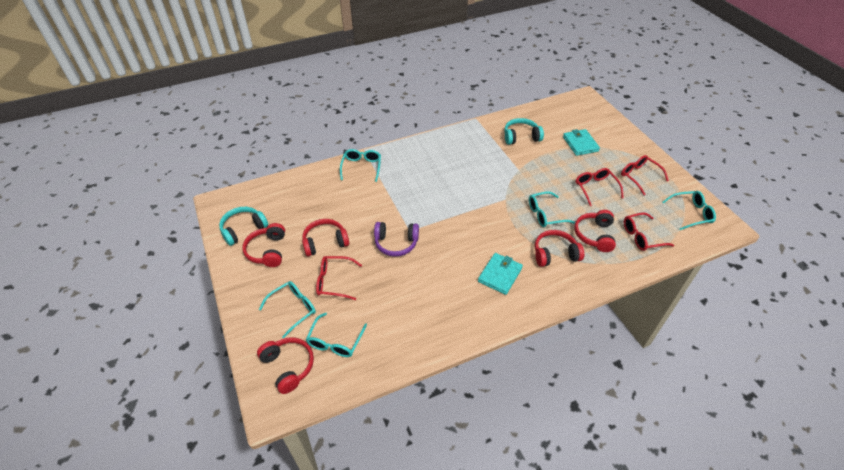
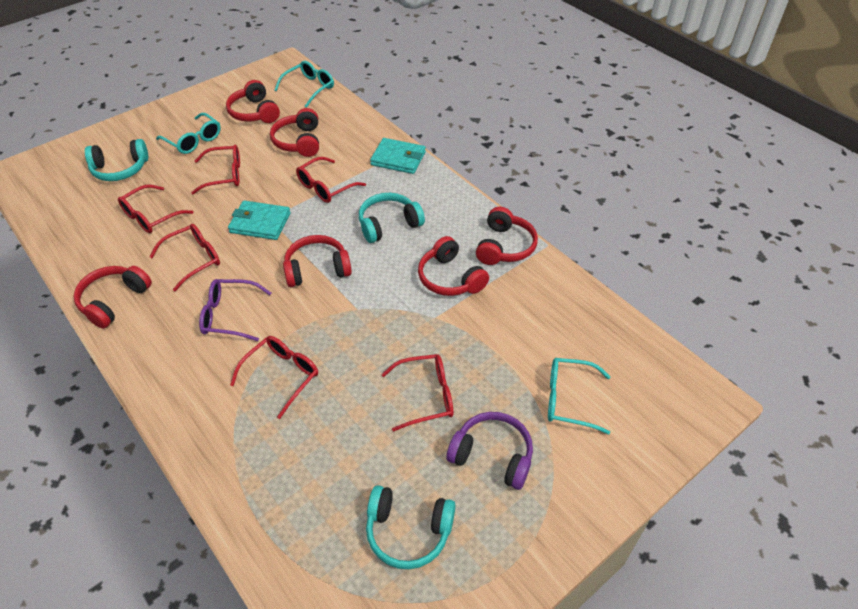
purple glasses: none = 0 -> [199,279,271,341] = 1
red glasses: [316,256,362,300] [576,168,624,206] [621,155,669,195] [624,212,674,251] = 4 -> [118,184,194,233] [149,224,220,291] [191,145,240,195] [230,336,318,419] [296,157,366,203] [382,354,453,432] = 6
red headphones: [242,223,285,267] [257,338,314,394] [302,219,349,257] [535,230,584,267] [574,210,616,252] = 5 -> [73,266,152,329] [226,80,280,123] [270,108,319,157] [283,235,352,287] [418,236,489,296] [476,207,538,265] = 6
turquoise glasses: [259,281,316,339] [306,313,367,357] [340,149,381,182] [529,191,575,227] [662,191,716,230] = 5 -> [156,113,221,154] [274,61,334,108] [548,358,611,434] = 3
turquoise headphones: [219,207,268,246] [504,118,544,145] = 2 -> [85,139,148,181] [359,193,425,243] [366,485,456,569] = 3

